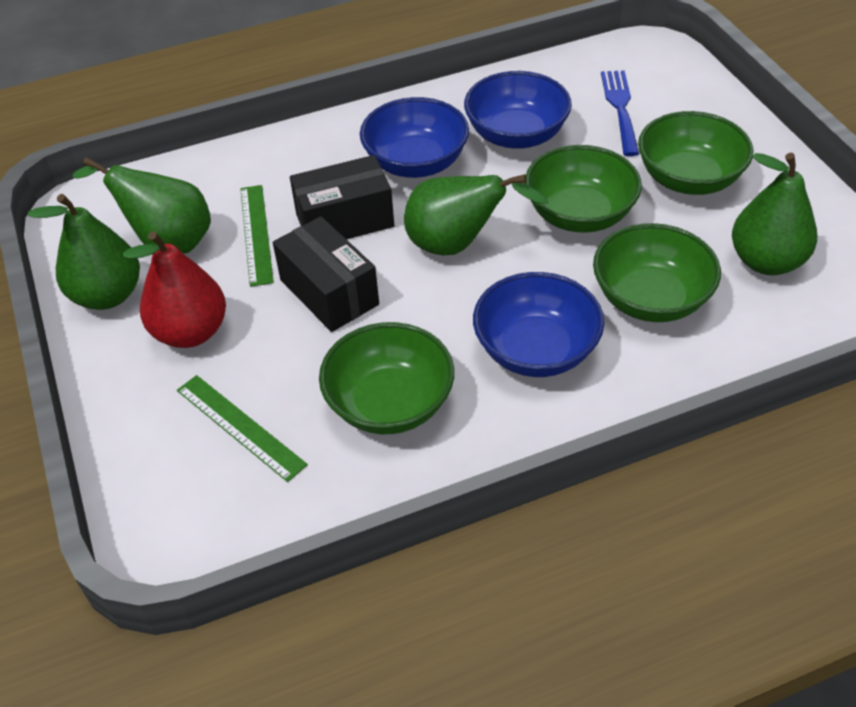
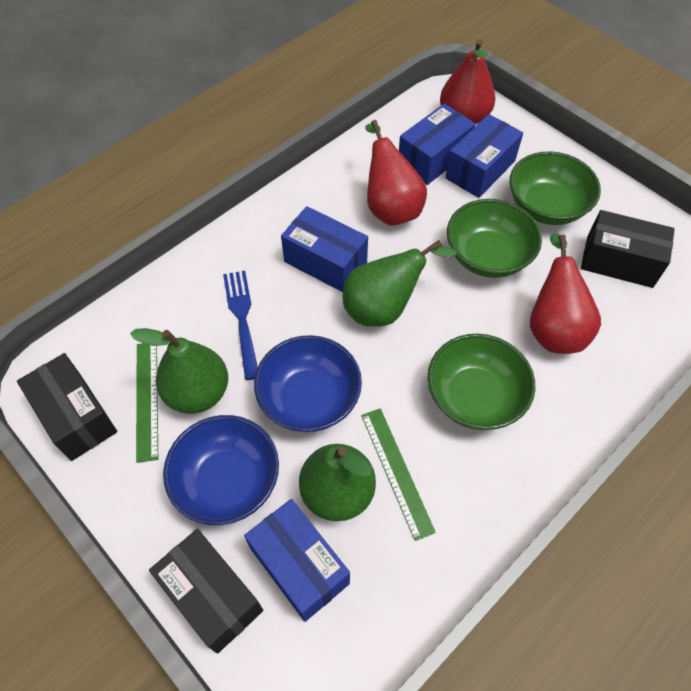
black box: [273,216,379,332] [290,155,394,239] = 2 -> [17,353,117,461] [149,529,263,654] [581,210,675,288] = 3
blue bowl: [360,97,469,178] [464,71,572,149] [473,272,604,377] = 3 -> [163,415,279,525] [254,335,362,432] = 2
blue box: none = 0 -> [244,499,350,622] [281,206,368,292] [399,103,476,185] [445,114,523,198] = 4
green bowl: [319,322,454,434] [525,145,642,233] [593,223,721,322] [638,111,753,195] = 4 -> [427,334,535,430] [447,199,542,278] [510,151,601,225] = 3
green pear: [28,194,140,310] [73,157,211,254] [404,174,548,255] [732,153,817,275] = 4 -> [130,328,228,414] [299,444,376,521] [343,240,457,327] = 3
red pear: [123,231,226,348] = 1 -> [365,120,427,226] [440,39,495,124] [530,234,601,354] = 3

